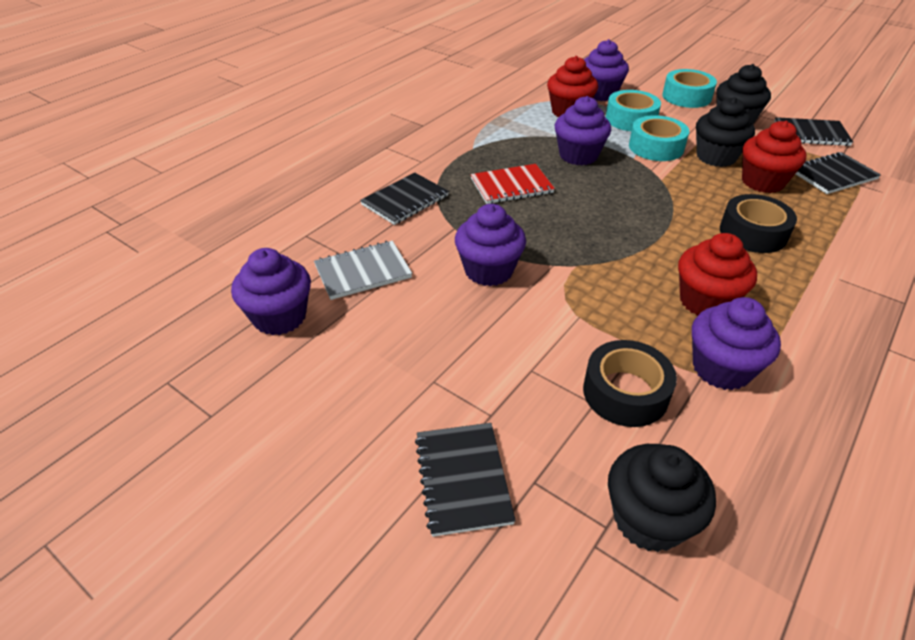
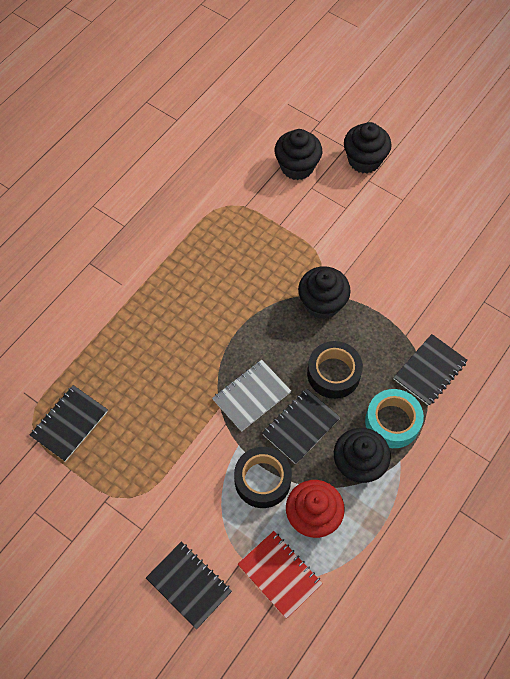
black cupcake: [608,444,716,552] [696,97,755,167] [716,64,771,124] = 3 -> [275,129,322,180] [298,266,351,319] [334,428,391,483] [344,122,392,173] = 4
purple cupcake: [231,248,311,336] [455,204,526,286] [555,96,611,165] [584,39,629,101] [692,297,781,390] = 5 -> none = 0
red cupcake: [547,56,598,117] [678,233,757,316] [742,121,807,193] = 3 -> [286,480,345,538] = 1
turquoise tape: [606,90,661,131] [629,115,689,161] [662,69,717,108] = 3 -> [365,389,424,448] = 1

